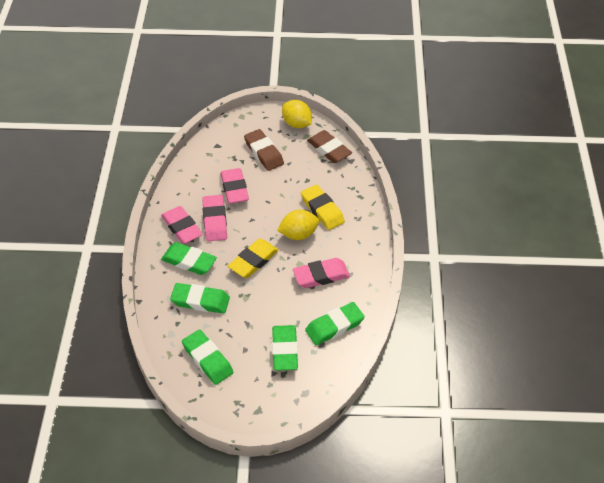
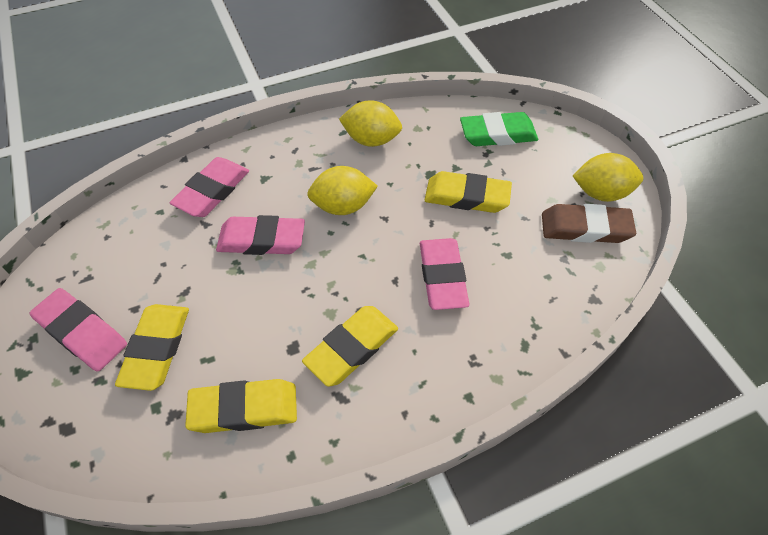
brown eraser: [244,129,284,171] [307,130,352,163] = 2 -> [542,204,636,243] = 1
green eraser: [161,242,217,275] [170,283,230,314] [182,329,233,385] [272,325,298,371] [305,302,365,345] = 5 -> [460,112,538,146] = 1
yellow eraser: [228,239,279,278] [301,185,345,230] = 2 -> [115,304,189,391] [185,379,297,433] [302,306,398,387] [425,171,512,213] = 4
yellow lemon: [277,210,319,240] [282,100,312,128] = 2 -> [307,166,378,215] [339,100,402,147] [573,153,643,202] = 3

